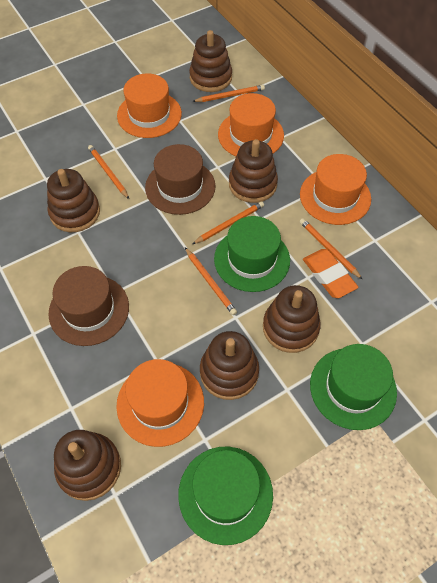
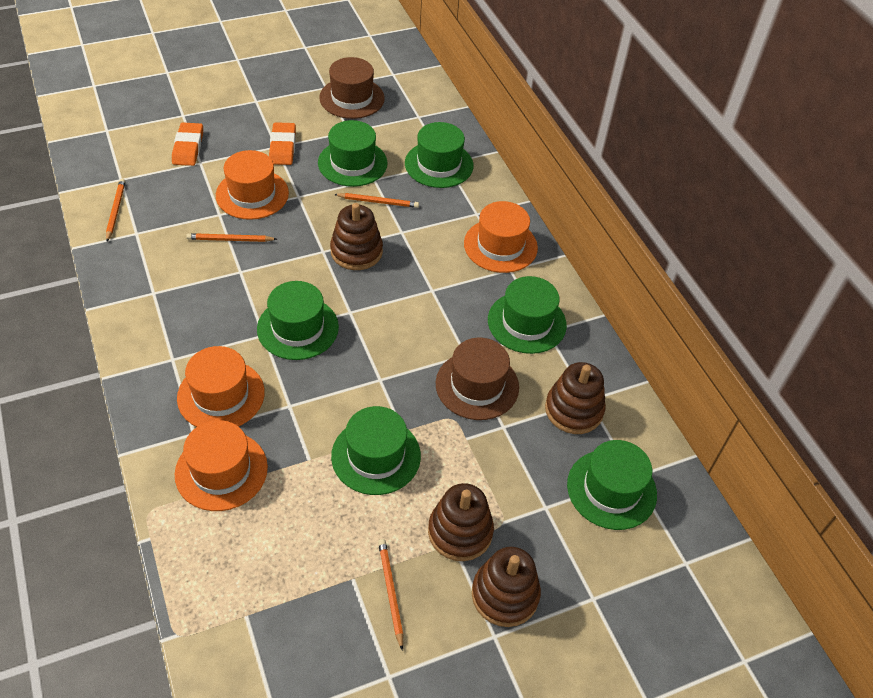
brown stacking toy: [47,169,100,232] [54,430,121,501] [189,30,232,92] [200,331,259,400] [229,139,278,203] [263,285,321,353] = 6 -> [330,203,383,270] [428,483,494,561] [472,547,541,627] [545,362,606,434] = 4
green hat: [178,447,273,545] [214,216,290,292] [310,344,397,430] = 3 -> [257,281,339,360] [318,120,388,187] [331,406,421,495] [405,122,474,188] [488,276,567,354] [567,440,657,530] = 6
orange eraser: [303,249,358,298] = 1 -> [172,122,203,166] [269,122,296,165] = 2
orange pencil: [88,145,129,199] [185,248,237,315] [192,85,265,102] [192,201,264,244] [300,218,363,280] = 5 -> [106,178,125,241] [186,233,277,242] [334,193,419,208] [378,539,403,651] = 4

